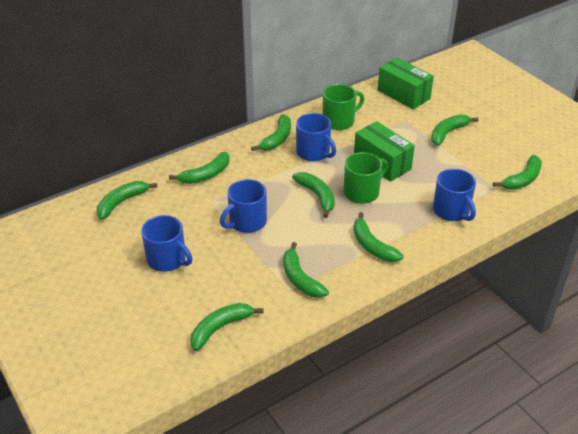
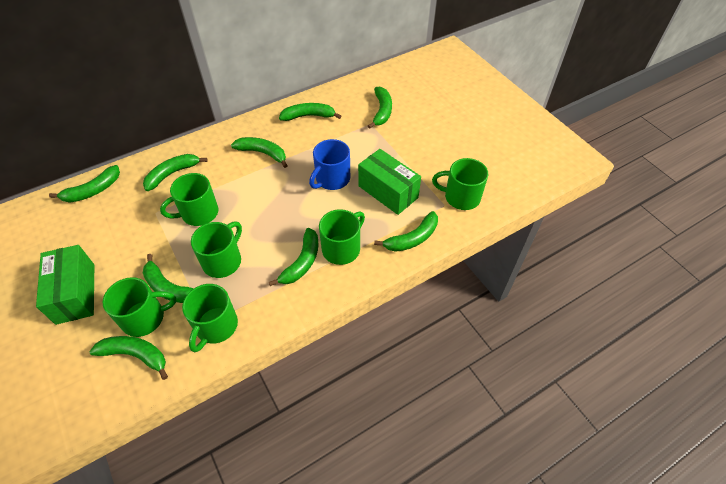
blue mug: [141,215,193,272] [220,179,267,233] [296,113,336,161] [433,169,476,221] = 4 -> [309,139,350,190] = 1
green mug: [322,84,364,130] [343,152,388,204] = 2 -> [102,277,176,337] [160,173,218,226] [182,284,238,352] [191,221,242,278] [319,209,365,265] [432,158,488,210] = 6

